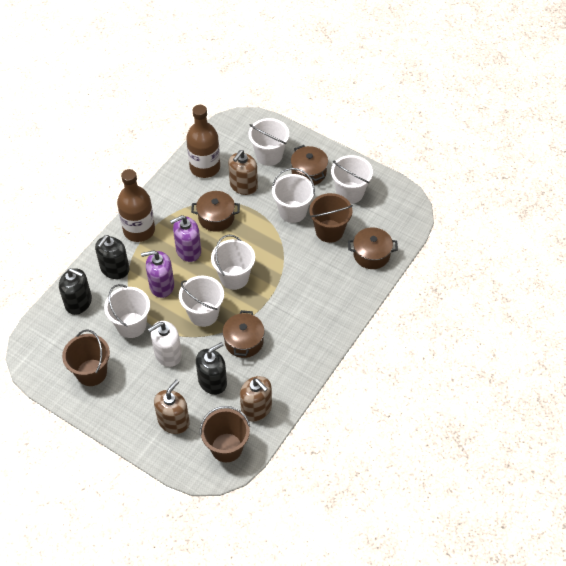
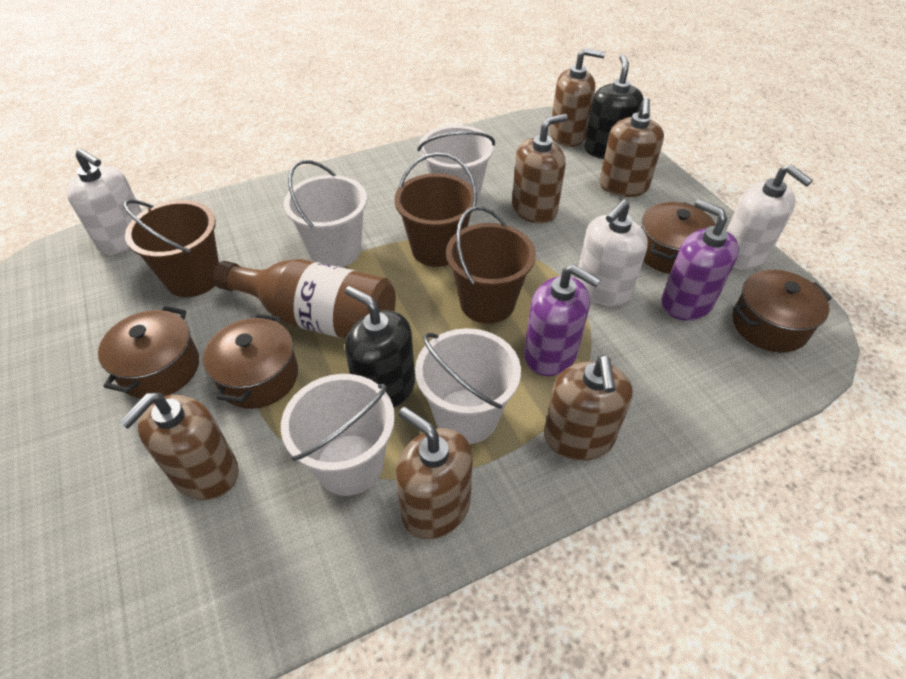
black soap dispenser: [59,268,92,315] [95,235,129,279] [196,342,227,395] = 3 -> [345,286,415,408] [585,54,644,159] = 2
brown bottle: [117,169,155,242] [186,105,220,178] = 2 -> [213,259,396,339] = 1
brown soap dispenser: [154,379,190,434] [228,150,258,195] [240,376,272,421] = 3 -> [119,393,239,500] [395,407,473,539] [512,114,568,224] [544,355,633,461] [550,48,605,147] [599,98,664,197] = 6
white bucket: [104,284,150,338] [179,276,224,327] [211,235,255,290] [248,118,289,166] [272,168,315,223] [331,155,373,204] = 6 -> [281,374,395,496] [284,160,367,267] [415,328,521,444] [417,125,495,204] = 4
white soap dispenser: [148,321,182,367] = 1 -> [67,148,142,255] [576,199,648,306] [726,164,813,270] = 3

